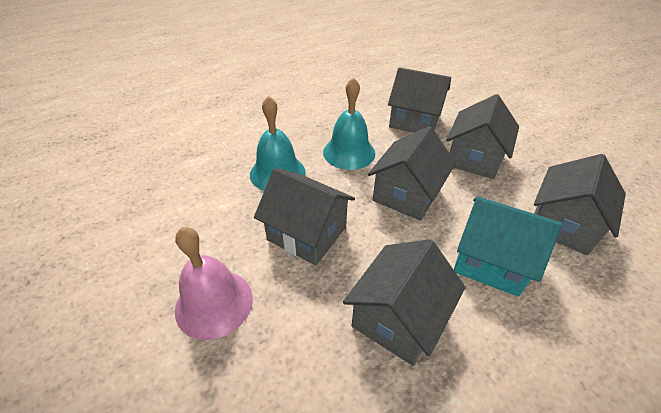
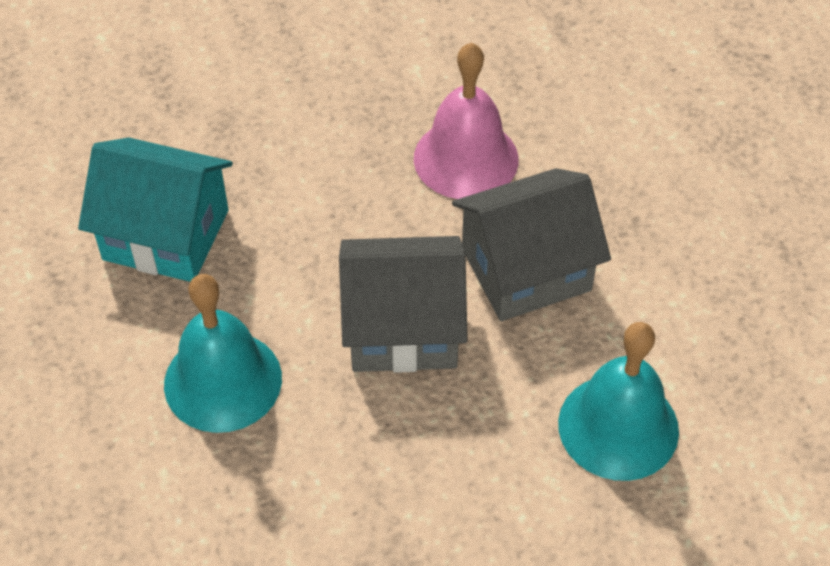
grey house: [254,168,355,265] [343,239,465,366] [368,126,456,221] [388,67,451,133] [446,94,519,179] [534,154,626,255] = 6 -> [339,236,468,373] [452,168,611,321] = 2

